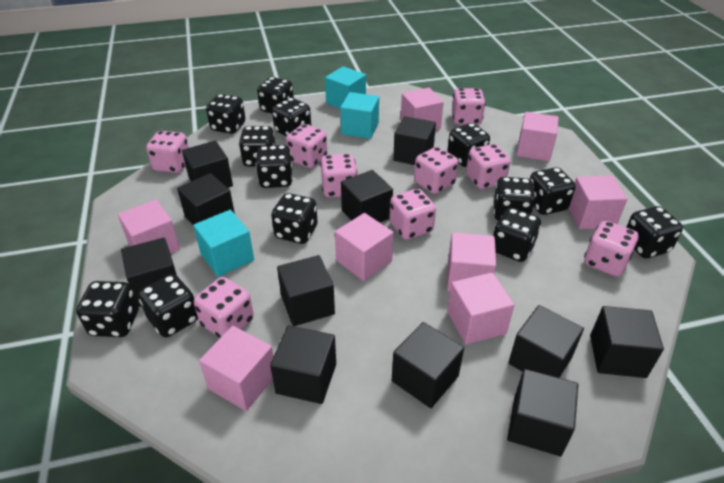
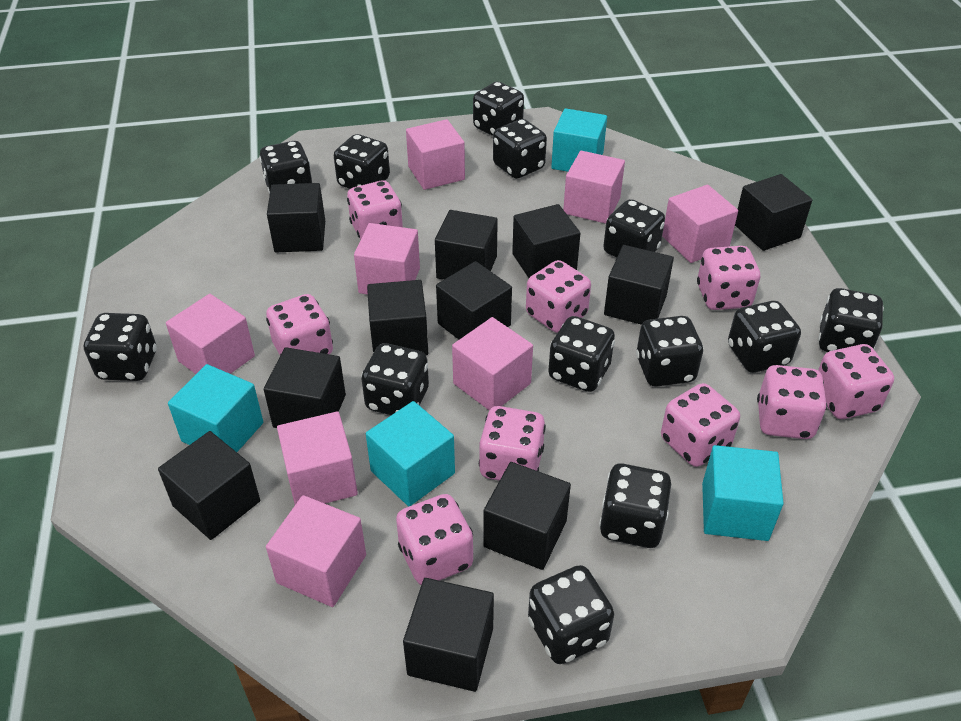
turquoise cube: [193,210,254,277] [325,66,366,109] [340,92,379,139] = 3 -> [168,364,263,452] [366,401,455,506] [551,108,607,172] [702,445,784,541] = 4

